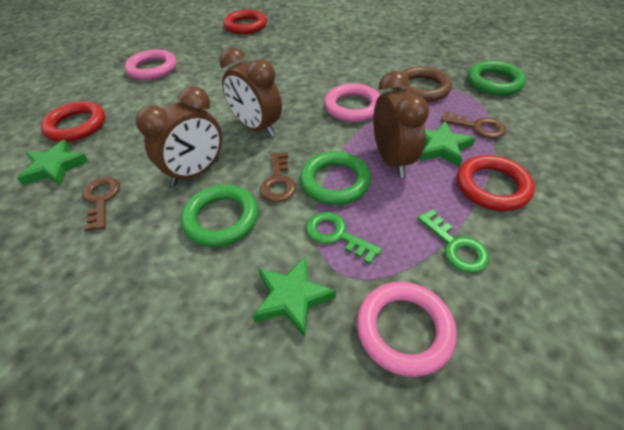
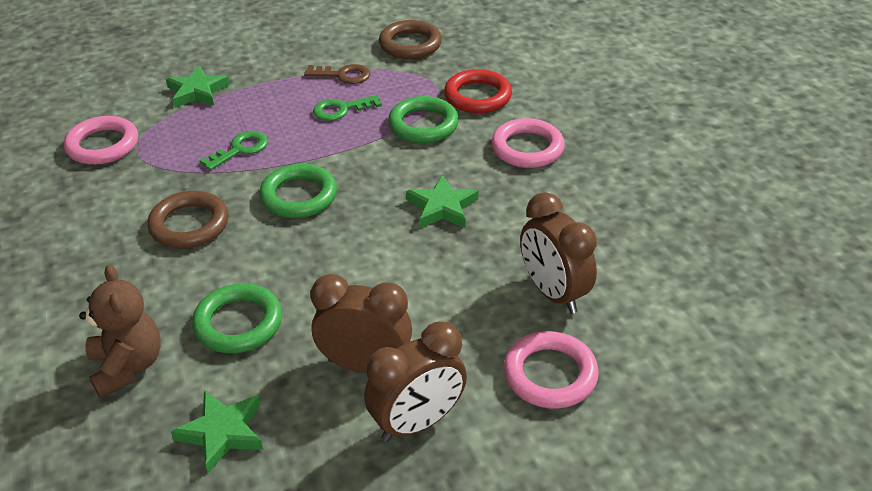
brown key: [82,177,120,232] [260,152,296,202] [441,111,506,139] = 3 -> [304,64,370,84] = 1
brown ring: [396,66,452,102] = 1 -> [147,191,229,248] [379,20,442,59] = 2
brown teddy bear: none = 0 -> [79,265,161,398] = 1
red ring: [41,101,105,142] [223,10,267,34] [457,155,535,211] = 3 -> [444,69,512,113] = 1

